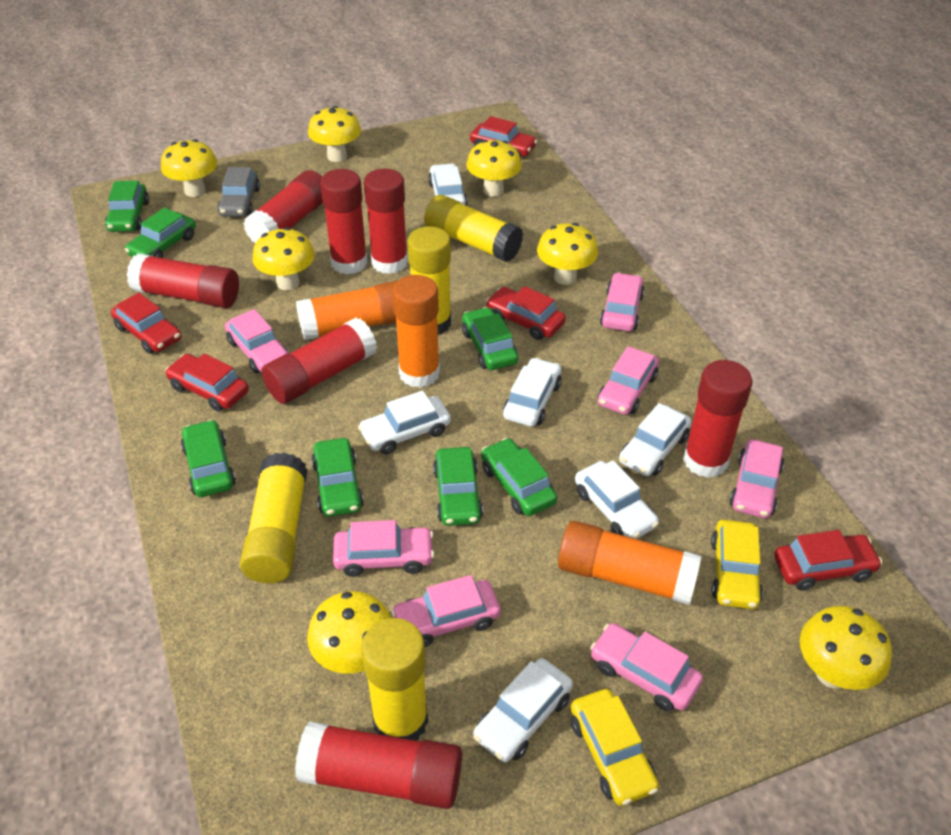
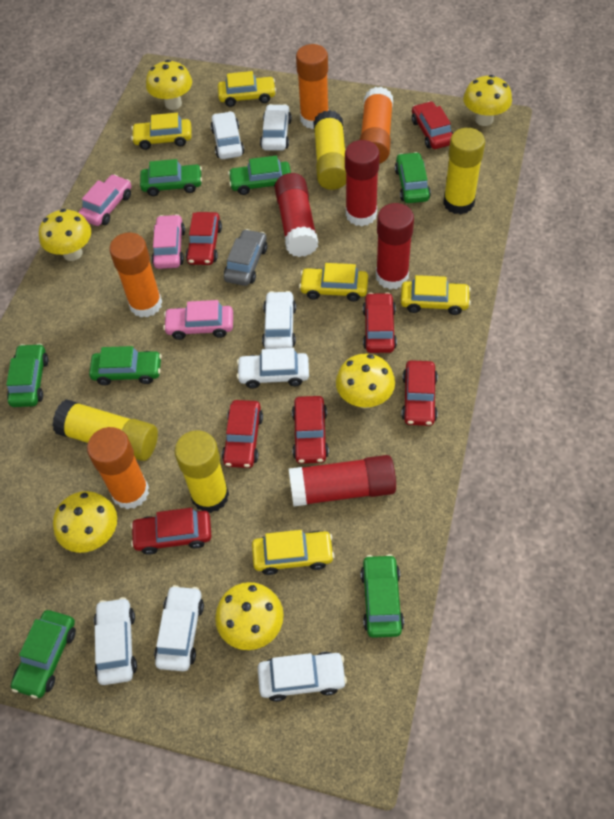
orange glue stick: [296,281,397,340] [393,275,440,388] [558,521,702,605] = 3 -> [87,427,149,509] [109,232,162,317] [296,44,329,129] [360,87,393,164] = 4
pink car: [225,309,289,373] [333,520,434,577] [391,575,501,647] [590,623,703,712] [598,346,659,415] [600,273,644,331] [730,439,784,518] = 7 -> [78,174,131,226] [152,214,185,269] [163,300,233,340] = 3
red car: [111,293,181,354] [165,353,249,411] [470,116,537,157] [486,286,566,340] [774,530,882,591] = 5 -> [131,508,211,555] [186,212,222,265] [222,400,263,468] [292,396,329,464] [363,292,397,353] [402,360,438,426] [412,101,453,149] = 7
red glue stick: [127,253,239,308] [243,170,323,243] [262,318,377,404] [295,722,462,809] [320,169,368,274] [364,169,408,274] [683,360,752,478] = 7 -> [275,173,318,257] [289,455,396,507] [345,140,380,226] [376,203,414,289] = 4
white car: [358,391,451,454] [428,164,467,206] [473,658,573,762] [503,358,562,427] [575,460,659,539] [619,403,692,476] = 6 -> [94,597,137,685] [154,585,204,671] [211,111,244,159] [237,348,309,389] [258,652,347,702] [260,104,292,151] [262,291,296,349] = 7
yellow car: [571,689,659,806] [711,520,763,609] = 2 -> [131,113,192,150] [218,71,276,107] [252,530,335,575] [299,263,368,302] [401,275,471,315] = 5
yellow mushroom: [161,139,217,197] [253,227,315,290] [307,591,392,674] [308,106,361,162] [466,140,522,197] [537,223,598,285] [800,606,892,690] = 7 -> [39,209,91,261] [53,491,117,553] [146,60,192,110] [215,582,284,650] [336,354,395,409] [463,75,512,126] = 6

